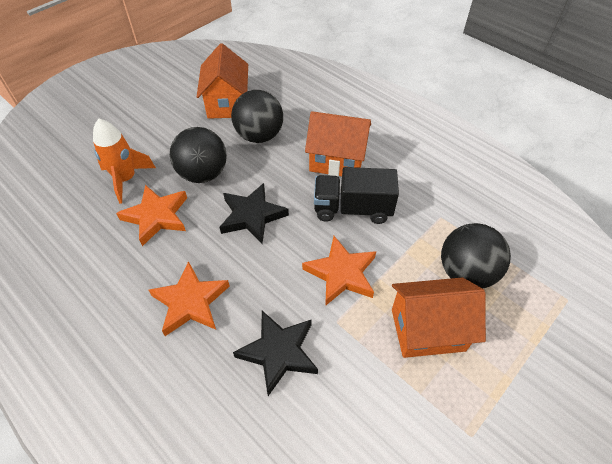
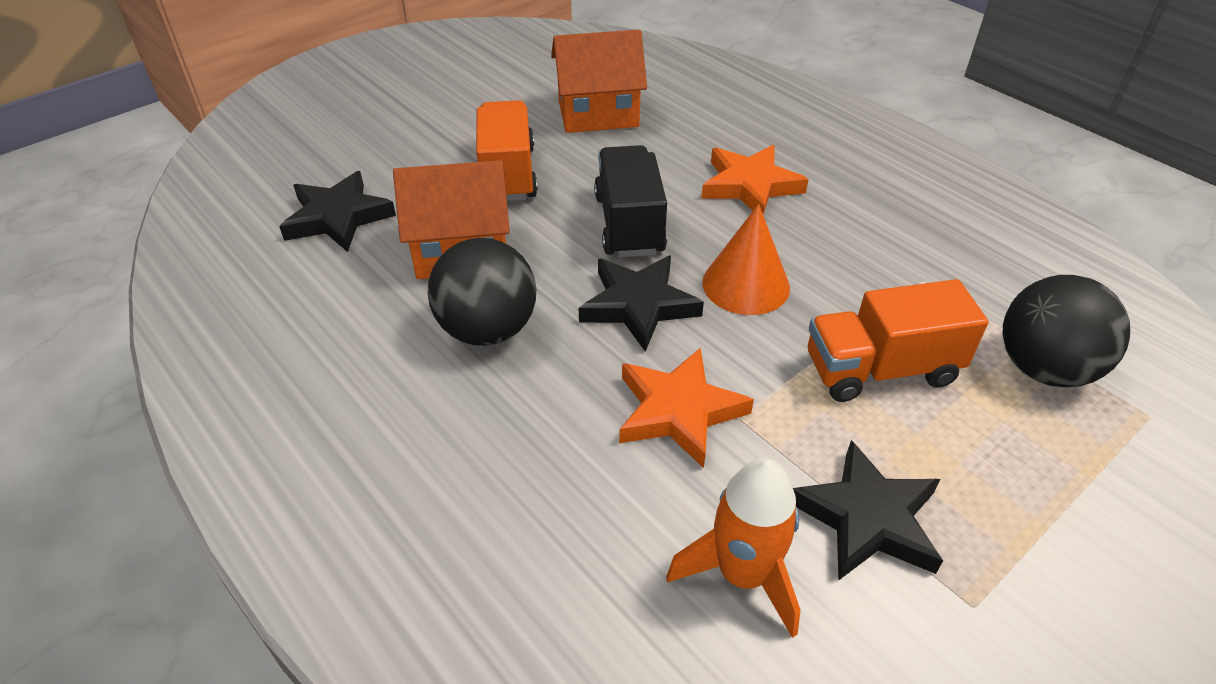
black ball: [170,127,227,183] [231,90,283,143] [441,223,511,289] = 3 -> [427,238,536,346] [1003,275,1130,387] = 2
black star: [219,183,289,244] [233,311,318,396] = 2 -> [279,171,396,252] [579,255,704,352] [793,440,943,581] = 3
orange cone: none = 0 -> [702,204,790,315] = 1
orange house: [197,43,248,119] [305,111,371,176] [392,277,486,358] = 3 -> [393,160,510,279] [551,30,647,133] = 2
orange star: [116,185,187,246] [149,261,230,336] [302,236,376,306] = 3 -> [619,347,754,468] [701,145,809,215] = 2
orange truck: none = 0 -> [476,100,538,201] [808,279,989,402] = 2

